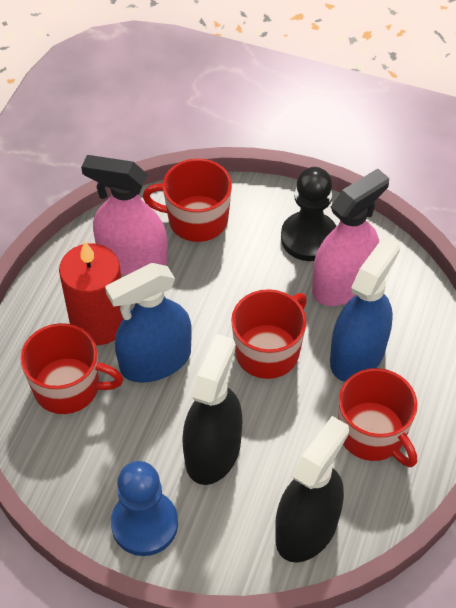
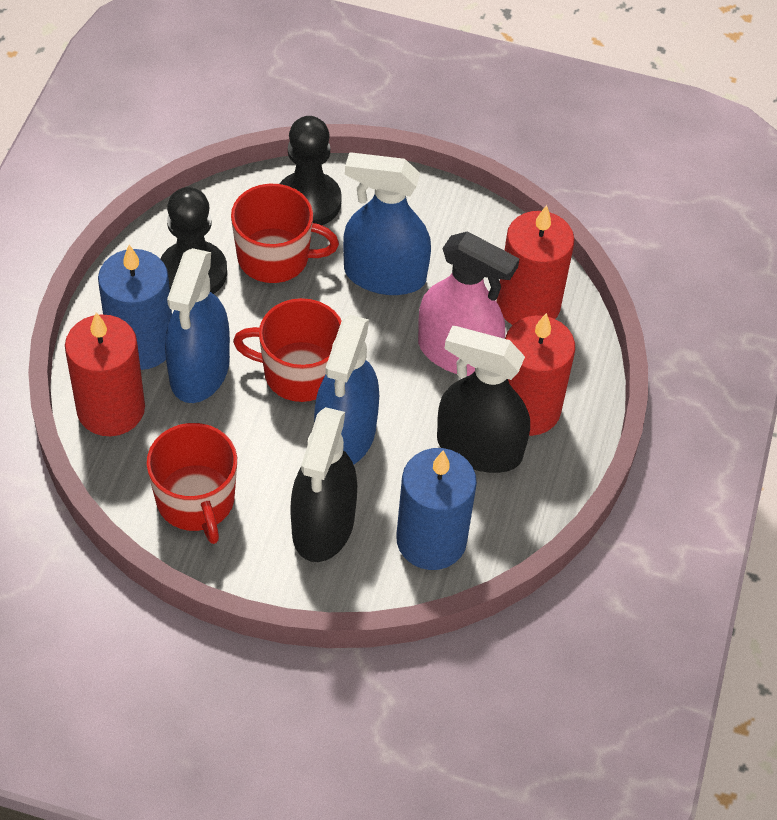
black pawn: [281,167,337,261] = 1 -> [160,187,227,294] [280,116,342,225] = 2
blue candle: none = 0 -> [98,245,172,370] [396,448,477,570] = 2
blue pawn: [111,461,178,556] = 1 -> none = 0
blue spray bottle: [105,263,192,383] [330,236,400,382] = 2 -> [165,248,230,403] [314,315,379,465] [343,152,431,295] = 3
pink spray bottle: [81,155,167,275] [312,169,389,306] = 2 -> [418,231,520,376] = 1
red candle: [59,242,123,345] = 1 -> [65,312,145,436] [497,205,575,325] [505,313,575,436] = 3
red mug: [20,323,123,414] [143,158,232,242] [231,289,307,379] [338,368,418,467] = 4 -> [146,423,237,544] [231,184,339,283] [233,298,342,402] = 3

